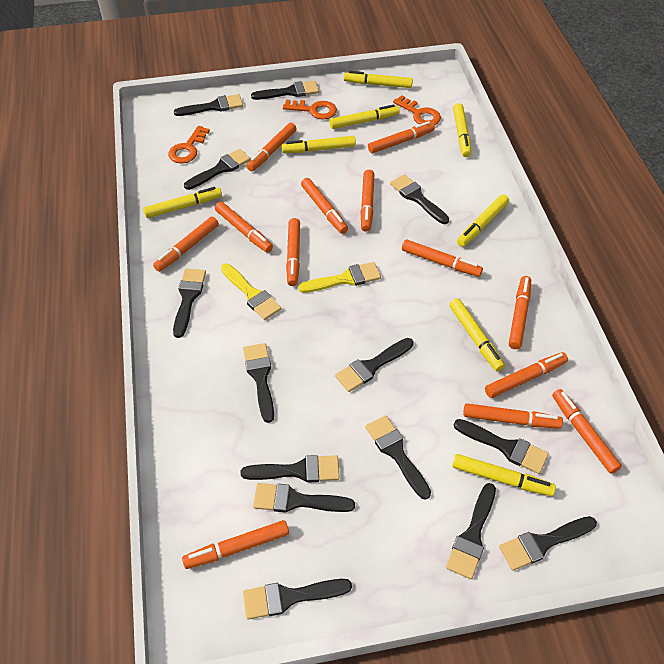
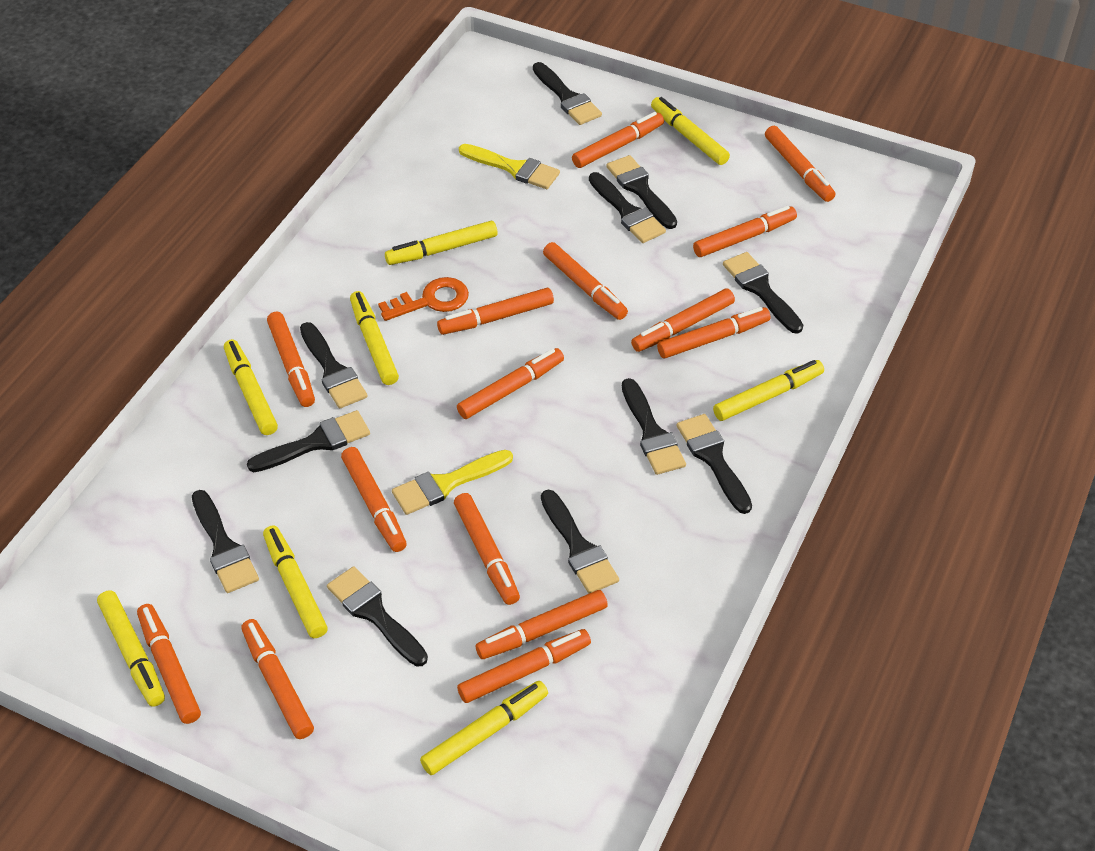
black brush: [173,269,206,338] [174,94,243,116] [184,149,251,190] [241,455,340,483] [243,343,274,423] [243,579,352,619] [251,81,319,100] [253,483,355,513] [335,338,413,392] [365,415,431,500] [390,174,449,224] [446,483,496,579] [454,419,549,474] [499,516,597,571] = 14 -> [192,490,259,593] [247,410,370,472] [300,322,368,408] [327,566,428,667] [533,62,602,125] [541,490,619,594] [589,172,666,243] [606,155,677,229] [622,378,686,475] [677,414,752,514] [723,252,803,334] = 11
orange key: [168,126,210,164] [283,100,337,119] [393,95,441,125] = 3 -> [378,277,469,321] = 1
orange marker: [153,217,219,272] [182,520,289,569] [215,202,273,253] [246,123,297,172] [286,218,300,286] [301,178,348,234] [360,170,374,232] [368,121,435,153] [402,239,483,277] [463,403,563,429] [485,352,568,398] [509,276,531,349] [552,389,622,474] = 13 -> [137,604,201,724] [241,619,314,739] [267,312,315,407] [341,447,407,552] [437,288,554,335] [454,493,520,605] [457,348,564,419] [457,629,591,703] [476,590,608,659] [543,242,628,320] [572,112,664,168] [631,288,735,352] [657,307,770,359] [693,206,797,257] [765,126,835,202] = 15

